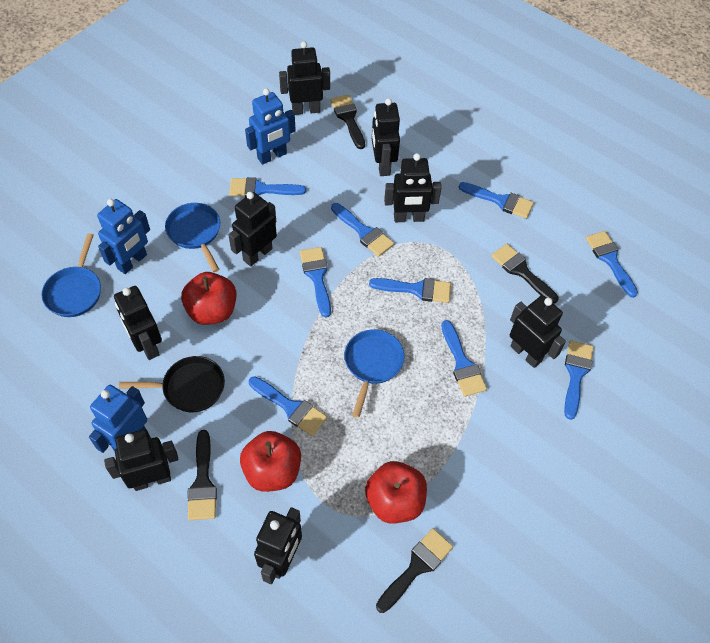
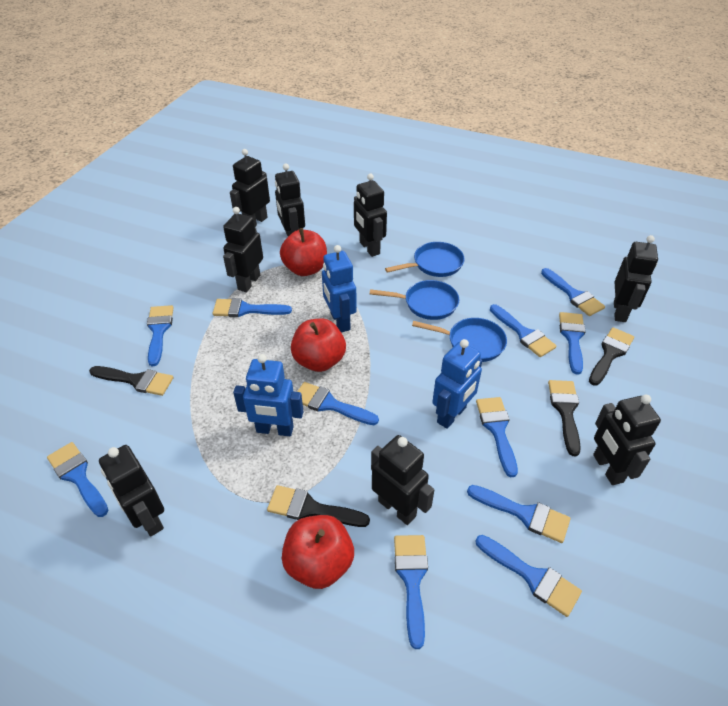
black pan: [119,356,225,412] = 1 -> none = 0
blue brush: [229,177,306,197] [249,376,327,436] [300,247,331,317] [331,203,394,257] [369,278,451,303] [441,320,487,397] [459,182,534,219] [564,340,594,420] [586,231,638,298] = 9 -> [47,442,109,517] [147,305,174,366] [212,298,292,317] [297,382,379,425] [394,535,428,649] [467,485,570,543] [476,397,518,477] [476,535,582,617] [490,304,557,357] [541,268,605,316] [559,312,586,375] = 11

